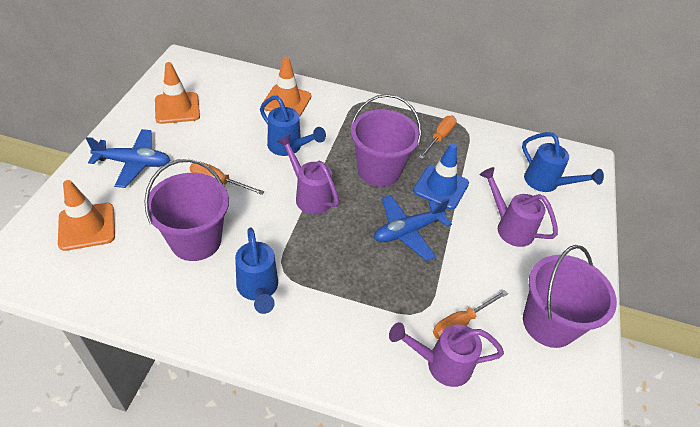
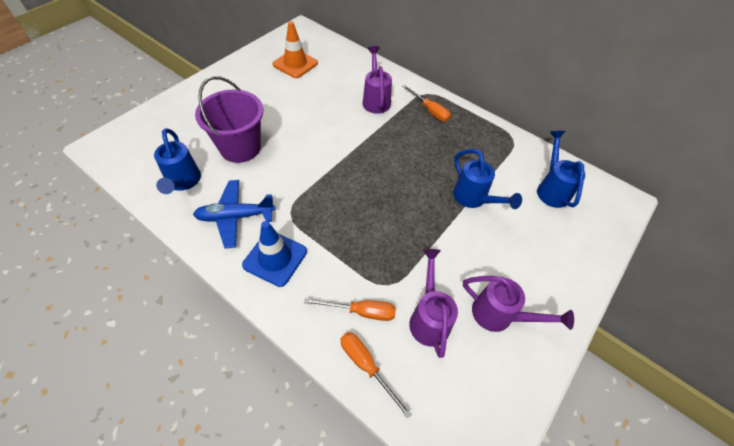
blue plane: [86,129,170,188] [374,195,452,261] = 2 -> [193,180,275,249] = 1
orange traffic cone: [58,180,115,251] [155,62,200,124] [263,57,311,117] = 3 -> [273,21,318,78] = 1
purple bucket: [144,159,229,261] [351,94,422,187] [523,245,617,348] = 3 -> [195,76,263,163] = 1

